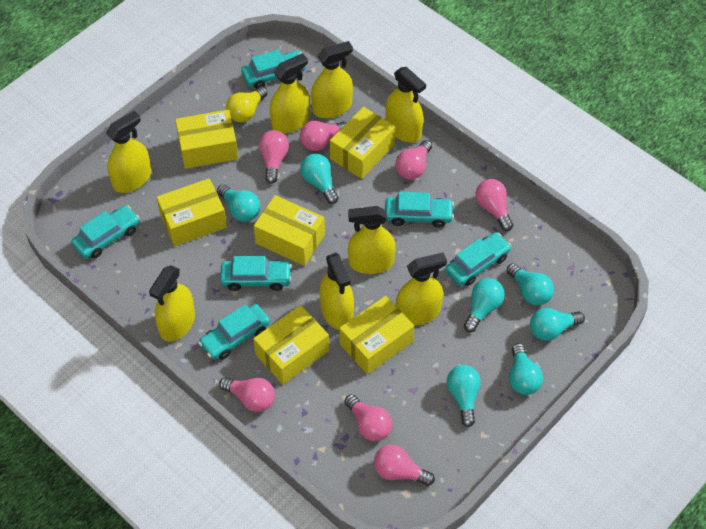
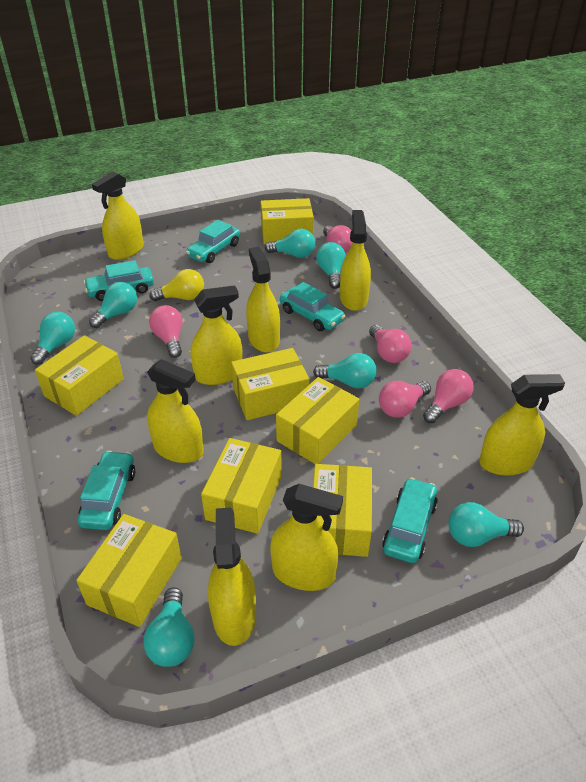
pink light bulb: [219,377,275,412] [259,130,289,184] [300,121,346,151] [344,394,392,441] [374,445,435,486] [396,140,432,180] [475,179,513,231] = 7 -> [149,305,182,358] [323,225,352,253] [369,325,411,363] [379,381,431,418] [423,369,474,423] = 5
turquoise car: [72,205,140,259] [198,304,270,360] [220,256,292,291] [241,50,307,89] [385,192,454,228] [445,232,511,286] = 6 -> [78,451,135,530] [84,260,154,301] [186,220,240,263] [280,282,345,331] [382,478,438,563] = 5
yellow box: [156,178,227,246] [175,109,238,169] [253,305,329,385] [254,195,325,266] [330,107,396,179] [339,296,414,374] = 6 -> [35,335,124,416] [76,514,182,627] [201,438,282,534] [231,348,309,420] [261,198,314,244] [276,377,359,464] [313,464,372,557] = 7

